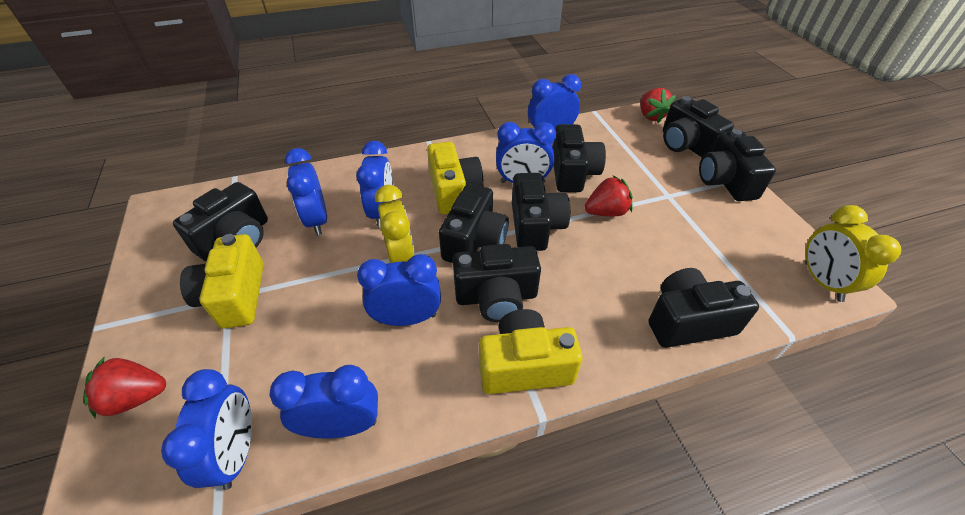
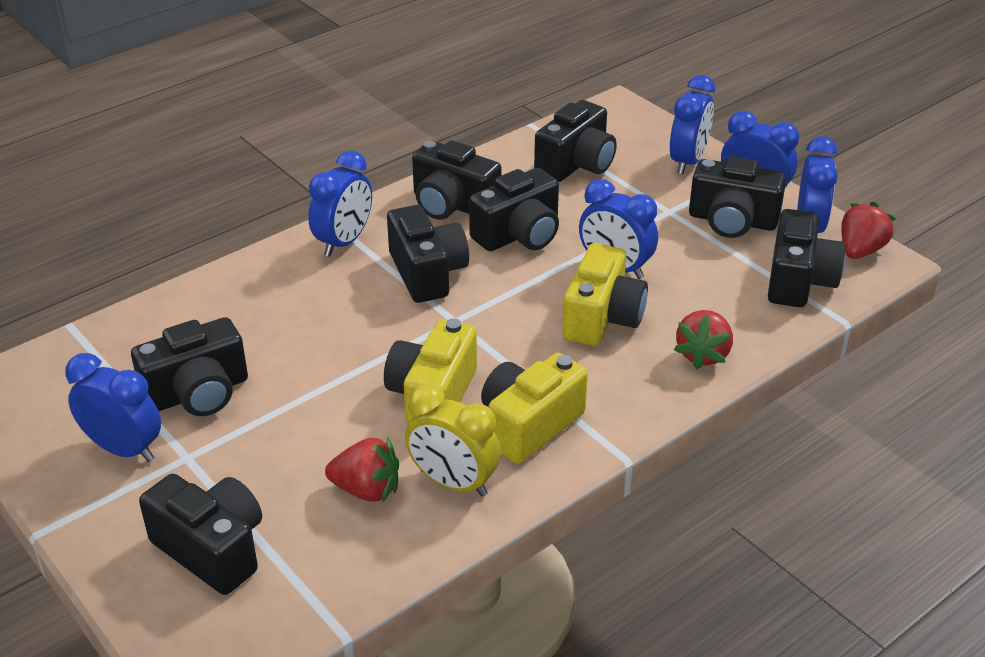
blue clock: [161,369,252,490] [269,365,378,439] [285,148,327,235] [356,140,394,228] [357,254,441,326] [496,122,556,183] [528,74,581,128] = 7 -> [65,353,161,462] [308,150,372,257] [579,179,658,279] [670,75,715,174] [721,111,799,187] [797,136,838,233] = 6
yellow clock: [375,185,415,263] [805,205,901,302] = 2 -> [405,384,501,497] = 1

